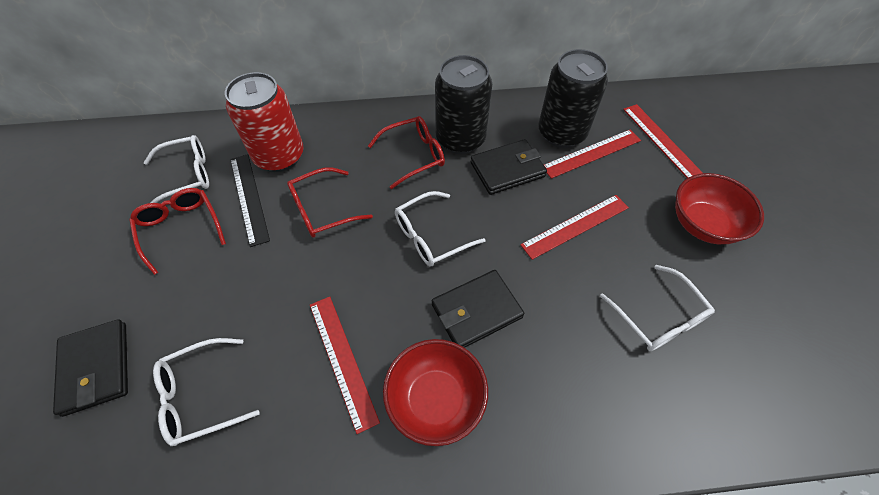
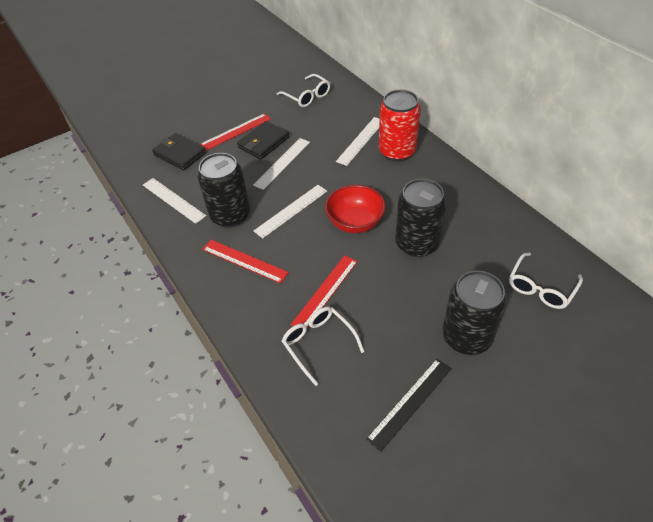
black can: [435,55,492,154] [538,49,608,148] = 2 -> [198,153,250,228] [395,179,446,257] [442,271,507,355] = 3
black wallet: [53,319,128,417] [432,270,524,348] [470,139,547,195] = 3 -> [152,133,206,171] [237,121,290,159] = 2
red bowl: [383,339,488,446] [675,173,764,244] = 2 -> [325,185,386,233] = 1
red glasses: [129,188,226,275] [287,167,373,238] [368,116,445,189] = 3 -> none = 0
red ruler: [310,297,380,434] [520,195,629,260] [544,129,641,179] [623,104,703,178] = 4 -> [199,113,271,151] [202,240,289,284] [291,255,358,328] = 3
white glasses: [144,135,209,203] [153,338,260,446] [395,191,485,267] [600,265,715,351] = 4 -> [276,74,330,107] [282,307,365,386] [509,253,583,309] = 3
white ruler: none = 0 -> [143,178,206,224] [253,138,310,190] [254,185,327,238] [336,117,379,166] = 4

